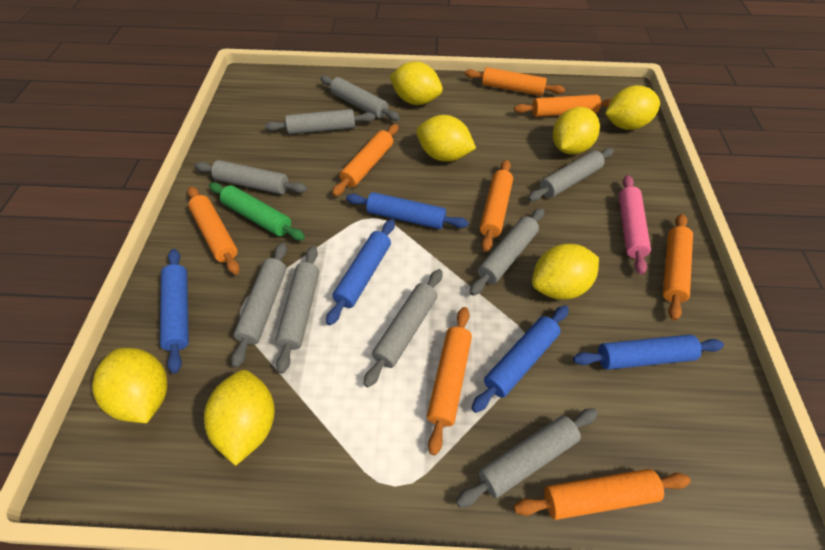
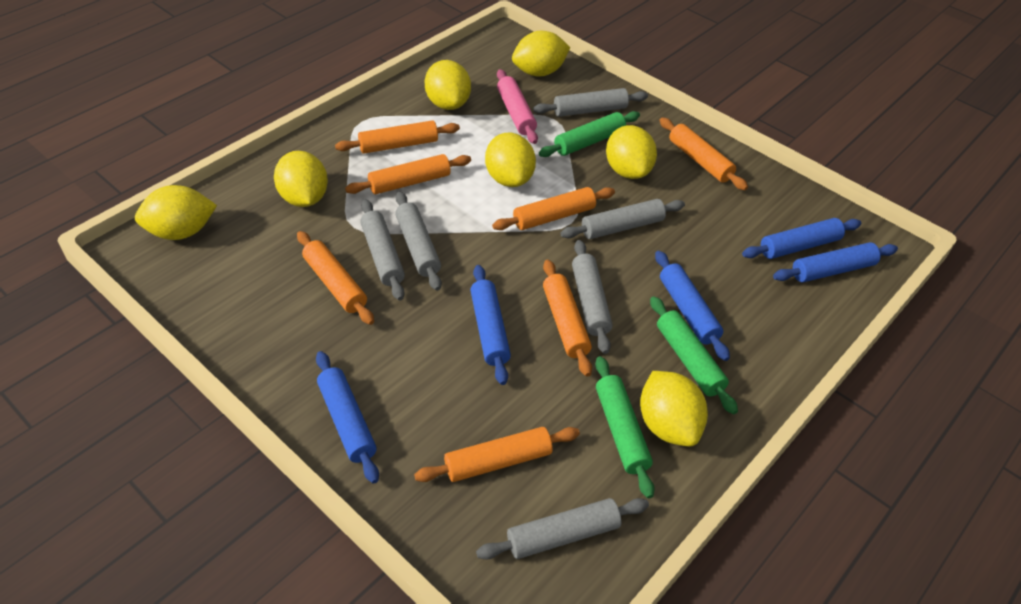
green rolling pin: [209,182,305,241] = 1 -> [539,111,640,157] [595,356,655,498] [650,296,738,414] = 3
grey rolling pin: [195,160,307,194] [231,242,287,368] [265,109,375,134] [276,246,319,374] [320,76,400,121] [364,269,443,388] [456,408,598,508] [470,208,544,296] [528,148,614,201] = 9 -> [360,199,405,301] [395,192,442,291] [476,498,649,560] [533,88,648,117] [560,199,685,239] [572,240,613,354] = 6
orange rolling pin: [188,186,240,275] [332,124,399,196] [427,307,472,455] [465,67,565,96] [480,160,513,252] [514,95,612,117] [514,469,691,520] [663,214,693,321] = 8 -> [297,231,374,325] [335,120,460,154] [345,154,471,194] [414,427,580,482] [492,187,615,230] [543,260,592,377] [659,117,748,190] = 7

